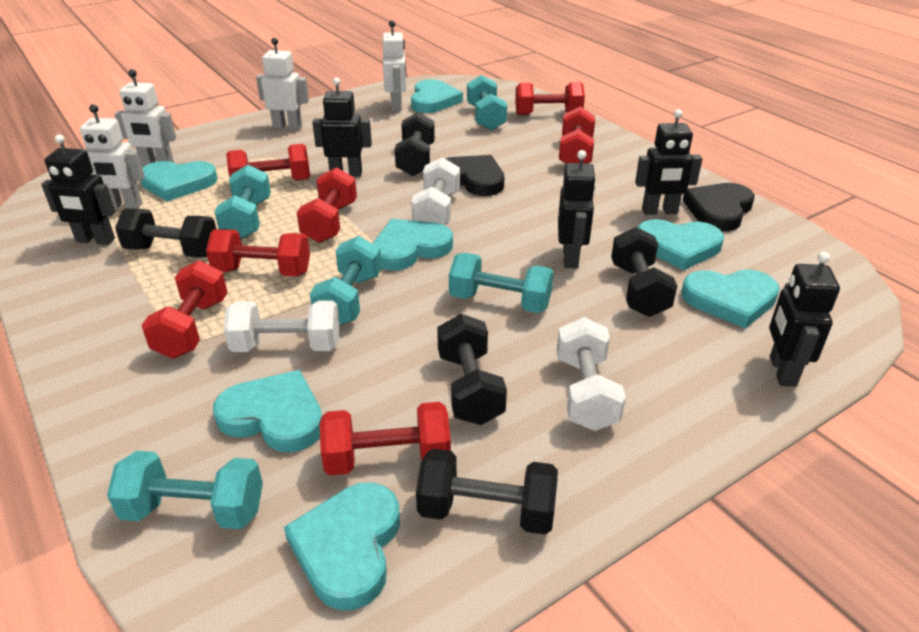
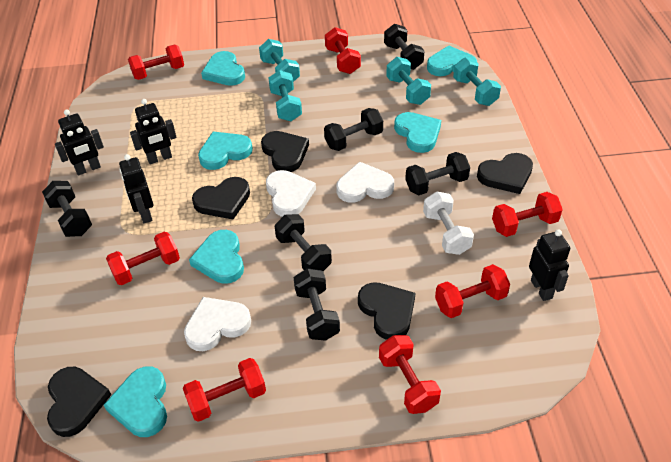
black dumbbell: [115,208,216,258] [395,112,435,176] [416,449,558,535] [437,314,507,425] [611,227,677,317] = 5 -> [42,181,92,237] [274,214,332,271] [294,268,340,341] [324,108,383,151] [384,24,424,70] [405,152,470,195] = 6
black heart: [445,155,504,196] [683,183,755,231] = 2 -> [47,367,111,437] [192,177,250,219] [261,131,309,172] [358,282,415,340] [477,153,533,194] = 5
black robot: [41,134,115,245] [312,77,372,177] [558,150,596,269] [635,109,702,215] [769,252,840,387] = 5 -> [55,110,104,176] [119,154,153,223] [130,99,177,164] [529,229,570,301] = 4
turquoise dumbbell: [107,451,263,529] [215,165,271,239] [310,236,382,326] [449,253,554,313] [467,75,507,131] = 5 -> [259,39,300,82] [269,70,302,121] [386,57,431,105] [453,57,501,106] = 4
turquoise heart: [141,161,217,202] [213,370,322,453] [284,482,400,610] [372,219,453,271] [411,79,463,113] [638,219,724,270] [681,269,780,329] = 7 -> [104,366,167,437] [189,230,244,284] [198,132,253,170] [201,51,245,86] [394,112,441,153] [427,46,477,76] = 6
white dumbbell: [224,300,339,352] [411,157,460,225] [557,317,626,431] = 3 -> [423,191,474,255] = 1
white heart: none = 0 -> [184,297,251,351] [266,170,316,217] [336,162,394,203] = 3
white robot: [80,104,145,209] [114,69,176,166] [256,38,309,130] [383,21,406,112] = 4 -> none = 0

